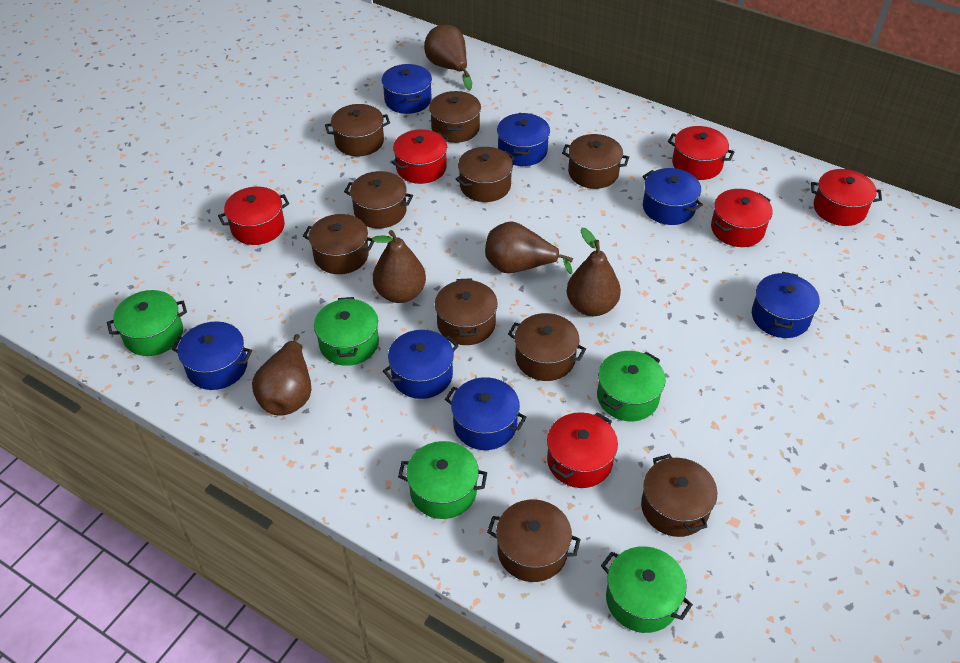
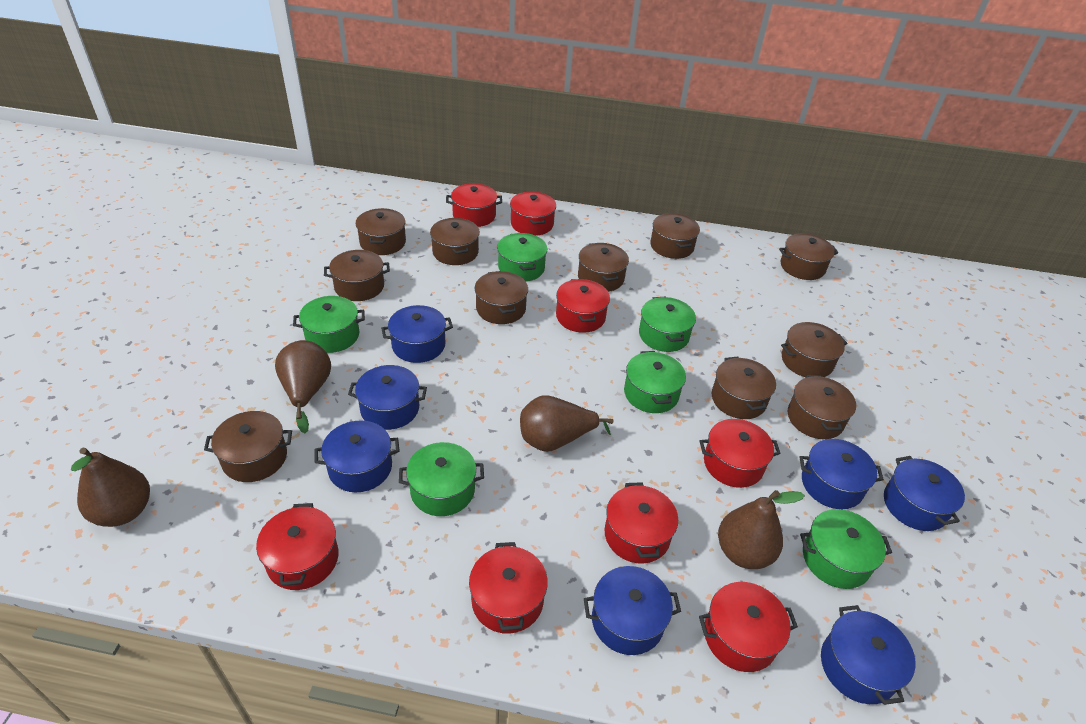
brown pear: [252,334,311,416] [372,230,426,303] [424,25,472,90] [485,221,573,274] [567,228,621,316] = 5 -> [71,447,150,527] [275,340,331,433] [520,395,613,452] [718,490,805,569] = 4
brown pot: [303,214,374,274] [325,104,390,156] [344,171,413,228] [429,91,481,143] [435,278,498,345] [455,147,515,202] [487,500,581,582] [508,313,586,381] [562,134,629,189] [641,454,717,537] = 10 -> [204,411,292,482] [324,250,390,301] [356,208,406,255] [430,218,480,265] [474,271,528,324] [578,243,629,292] [650,213,700,259] [712,357,776,419] [779,233,838,280] [781,322,847,377] [788,375,856,439] = 11
green pot: [107,290,187,356] [314,297,379,366] [398,441,487,519] [597,351,665,421] [601,546,693,633] = 5 -> [293,296,365,353] [399,442,484,516] [497,233,547,281] [624,351,686,413] [639,297,696,352] [800,509,892,589] = 6
red pot: [218,187,289,245] [392,129,449,184] [547,412,618,488] [668,126,735,180] [711,189,773,247] [811,169,882,226] = 6 -> [256,503,339,590] [446,183,502,227] [469,542,548,634] [510,192,556,236] [556,279,610,333] [604,482,678,564] [699,419,781,488] [699,582,798,672] = 8

